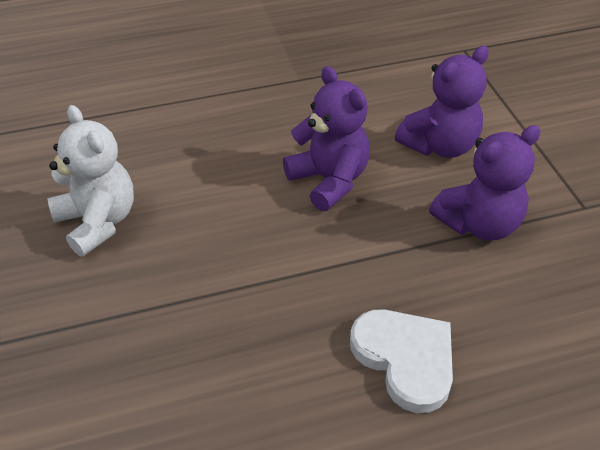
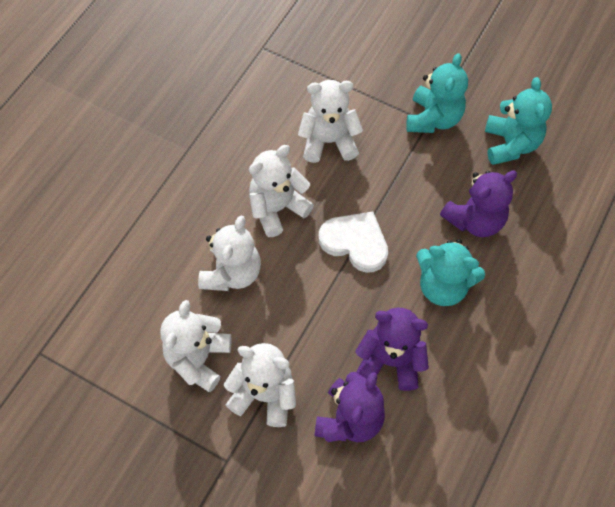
turquoise teddy bear: none = 0 -> [406,53,468,133] [416,239,485,306] [485,77,552,165] = 3
white teddy bear: [48,105,134,256] = 1 -> [160,300,231,392] [198,215,261,291] [224,343,296,427] [249,145,314,237] [298,80,363,163] = 5

